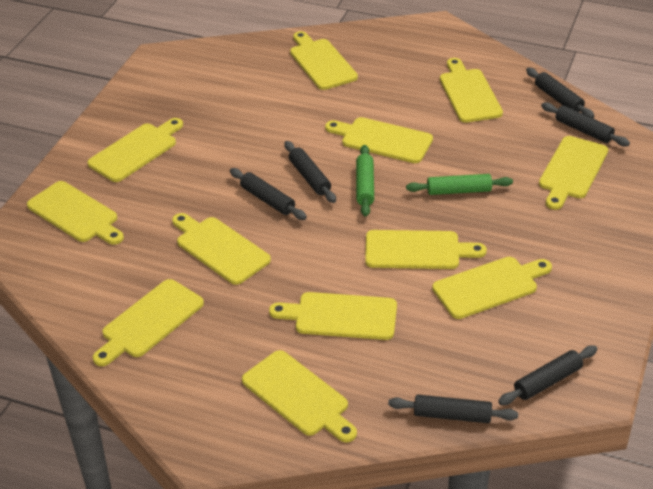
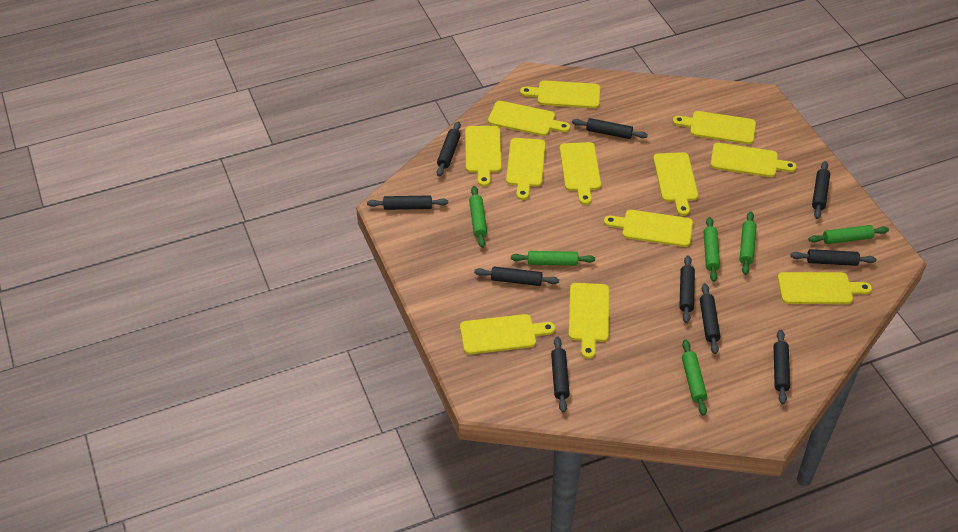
black rolling pin: [230,168,307,220] [284,141,336,203] [388,395,518,423] [498,346,597,405] [526,68,594,118] [541,102,630,146] = 6 -> [367,195,448,210] [437,121,461,177] [474,267,559,286] [551,336,570,412] [572,118,648,139] [679,255,695,323] [700,283,720,354] [774,330,790,404] [791,249,876,266] [812,161,830,219] = 10
green rolling pin: [356,145,374,216] [406,174,513,195] = 2 -> [469,186,487,248] [511,251,595,266] [682,340,707,416] [704,217,720,282] [739,212,757,275] [808,225,889,244] = 6

